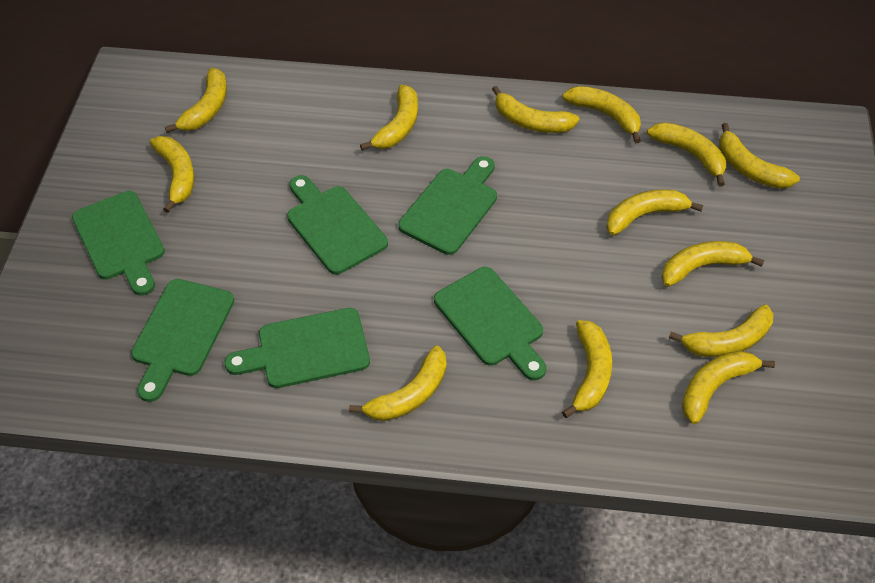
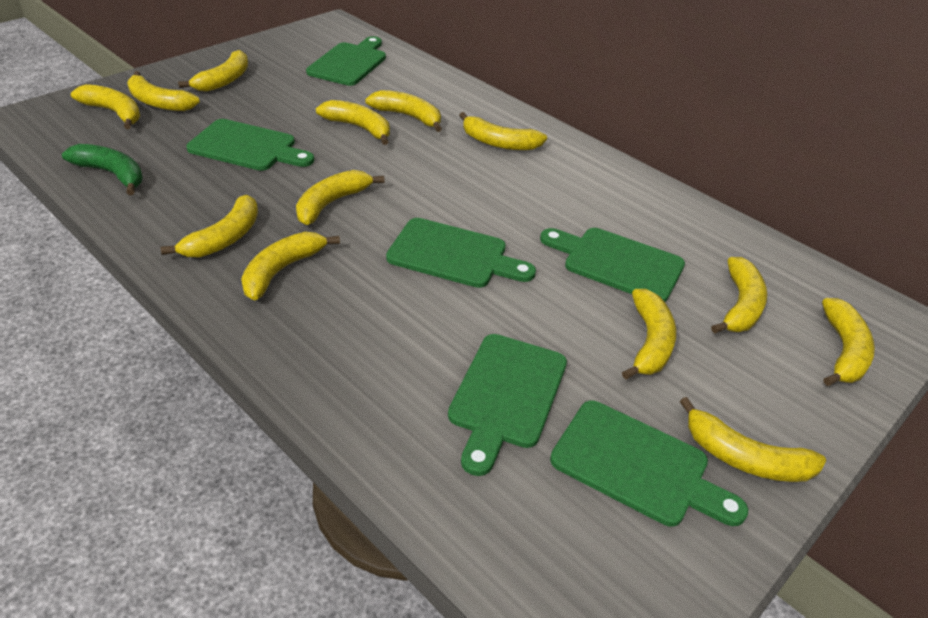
green banana: none = 0 -> [62,144,143,195] = 1

